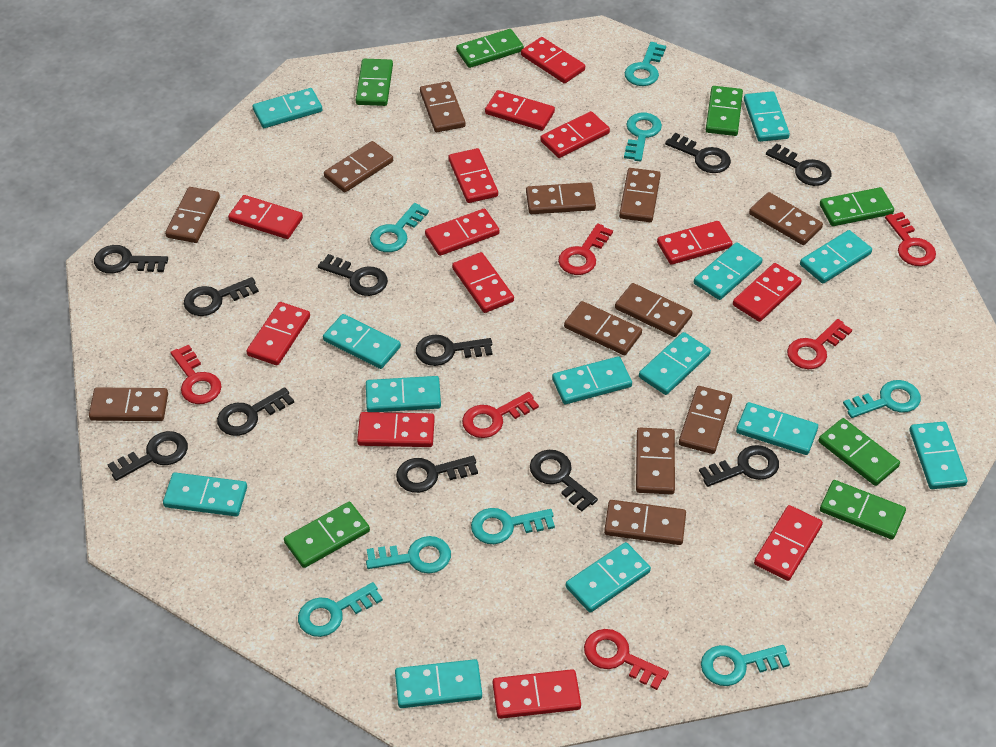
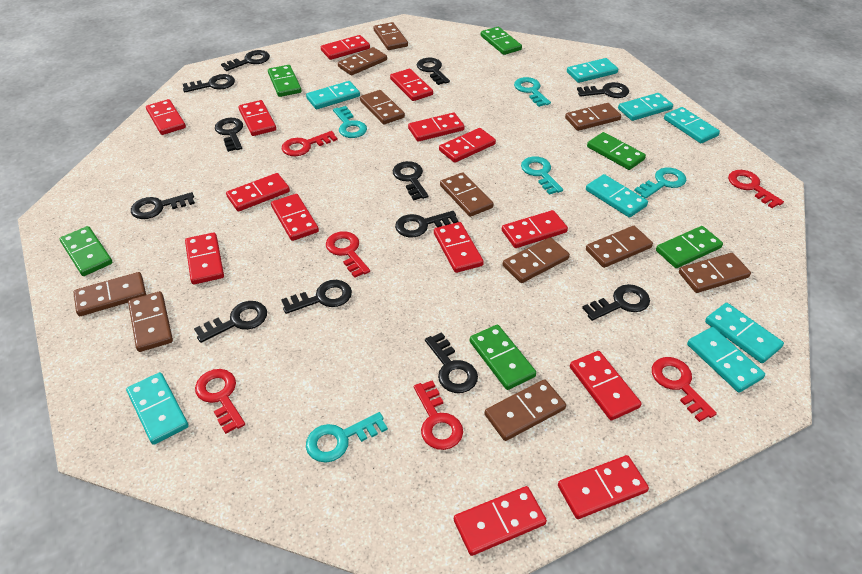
black key: [94,245,168,274] [108,431,188,481] [184,277,259,316] [217,387,294,436] [318,254,388,296] [396,456,478,493] [416,334,492,366] [530,450,598,512] [665,133,731,173] [699,445,779,487] [766,143,832,186] = 11 -> [131,192,195,219] [183,74,235,92] [194,301,267,343] [215,118,243,152] [221,50,270,71] [281,280,352,314] [393,161,428,200] [395,211,459,238] [417,58,450,85] [425,332,478,393] [577,82,629,98] [582,284,650,321] = 12
brown domino: [89,387,168,421] [165,187,220,243] [324,141,393,192] [420,81,465,132] [526,182,596,214] [564,301,642,355] [604,500,686,545] [615,283,692,337] [619,168,661,222] [636,428,675,495] [679,386,732,454] [749,192,823,245] = 12 -> [73,272,146,316] [128,291,173,352] [338,47,387,75] [360,90,405,124] [374,22,408,50] [440,172,493,217] [485,379,566,441] [503,237,570,283] [565,103,621,131] [586,226,653,268] [679,253,751,293] = 11
green domino: [284,502,370,568] [356,59,393,106] [456,29,524,68] [706,86,743,136] [819,418,900,486] [820,187,894,226] [820,480,906,540] = 7 -> [60,226,113,276] [268,65,302,97] [470,325,536,390] [481,27,522,55] [587,132,646,170] [656,226,723,268] = 6
red domino: [228,195,303,239] [246,302,310,365] [357,412,435,447] [425,209,500,256] [449,148,498,203] [452,252,514,313] [485,90,555,131] [493,669,581,719] [521,37,585,84] [540,111,610,158] [657,221,732,265] [733,263,802,322] [754,505,823,581] = 13 -> [146,99,186,135] [185,232,224,284] [226,173,290,212] [239,100,276,136] [271,194,319,241] [321,35,370,60] [390,69,433,101] [408,113,465,142] [434,222,484,273] [439,128,496,163] [454,486,547,556] [502,210,568,248] [558,455,649,519] [570,351,641,420] = 14
turquoise domino: [163,473,247,516] [253,88,322,128] [323,314,401,369] [366,376,441,412] [395,659,482,708] [552,356,632,404] [566,542,651,613] [639,332,711,395] [694,242,762,300] [736,402,818,455] [744,91,790,142] [800,230,872,283] [910,422,967,489] = 13 -> [126,372,189,445] [306,81,360,109] [567,58,618,83] [586,174,648,218] [618,93,673,121] [664,107,720,143] [687,327,765,393] [705,303,784,363] = 8
turquoise key: [298,582,383,637] [366,536,451,574] [370,203,429,252] [471,508,555,544] [624,113,662,161] [625,42,666,86] [701,645,790,686] [843,380,921,418] = 8 -> [306,412,388,463] [333,106,367,138] [514,77,551,107] [521,156,563,195] [634,168,686,199] = 5

